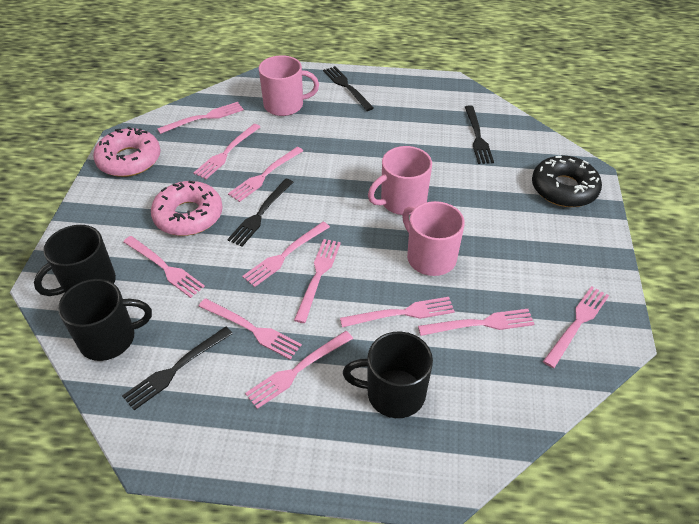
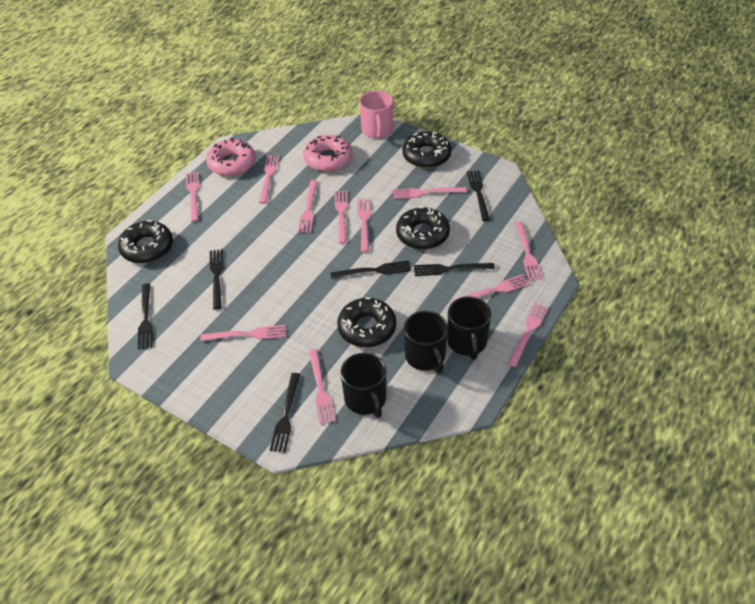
black donut: [532,156,602,207] = 1 -> [118,220,173,263] [337,297,396,347] [396,207,450,250] [402,131,452,168] = 4
black fork: [122,327,233,410] [227,179,293,246] [323,66,374,111] [465,105,494,164] = 4 -> [138,283,153,350] [210,249,224,309] [270,373,301,453] [331,260,411,279] [414,263,495,276] [467,170,490,221] = 6
pink mug: [259,55,319,116] [368,146,432,215] [402,201,465,276] = 3 -> [359,91,393,139] = 1

